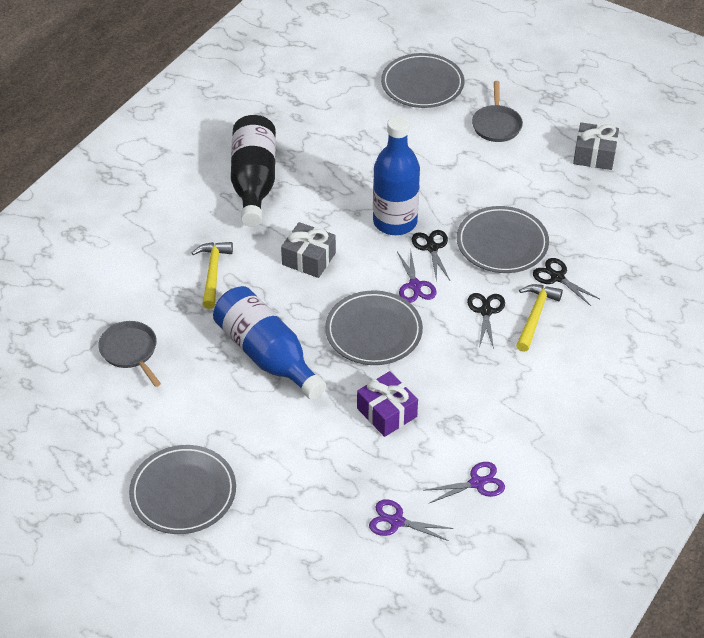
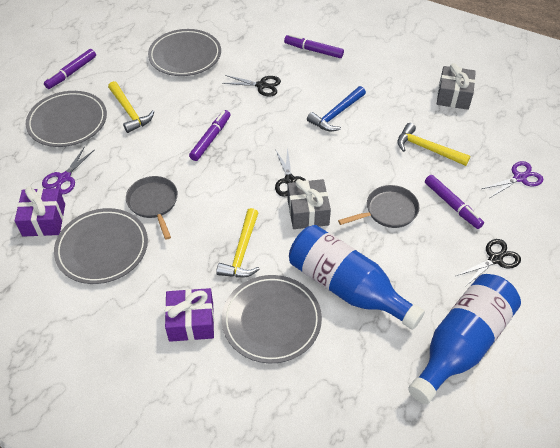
black bottle: [231,115,276,227] = 1 -> none = 0
blue hammer: none = 0 -> [307,86,366,131] = 1
purple gift: [357,371,418,437] = 1 -> [15,186,65,237] [165,288,214,342] = 2
purple marker: none = 0 -> [44,49,96,89] [189,110,231,161] [284,34,344,58] [425,175,484,229] = 4
purple scissors: [369,499,453,541] [397,250,436,303] [423,462,505,504] = 3 -> [42,146,94,194] [482,161,543,198] = 2
yellow hammer: [192,242,233,309] [516,284,563,352] = 2 -> [108,81,154,133] [216,208,260,278] [398,123,470,166] = 3

